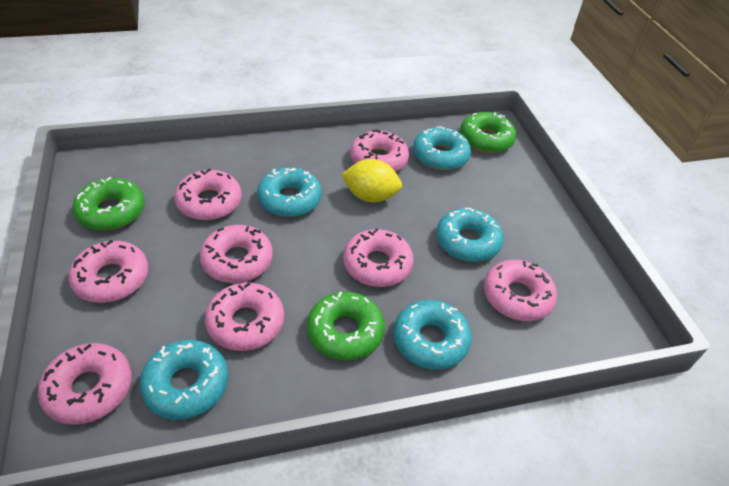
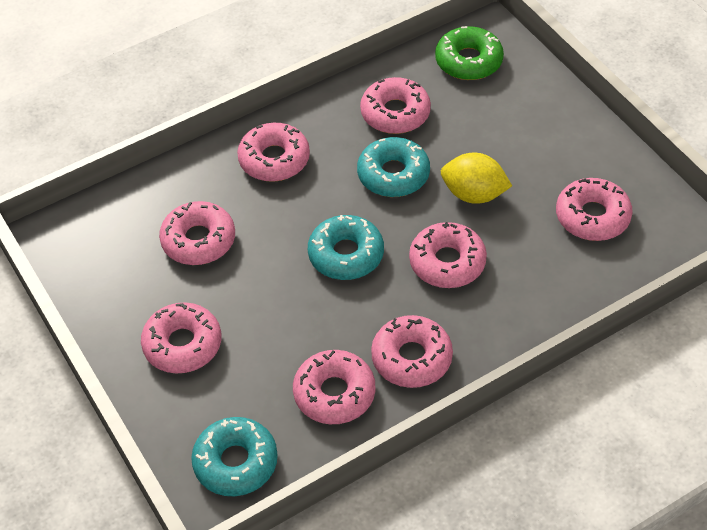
green donut: [72,177,145,231] [307,291,385,361] [460,112,516,153] = 3 -> [435,26,504,80] = 1
turquoise donut: [139,340,228,420] [257,167,322,217] [393,300,472,370] [413,126,471,170] [436,208,504,262] = 5 -> [191,417,278,496] [308,215,384,280] [357,137,430,197] = 3

